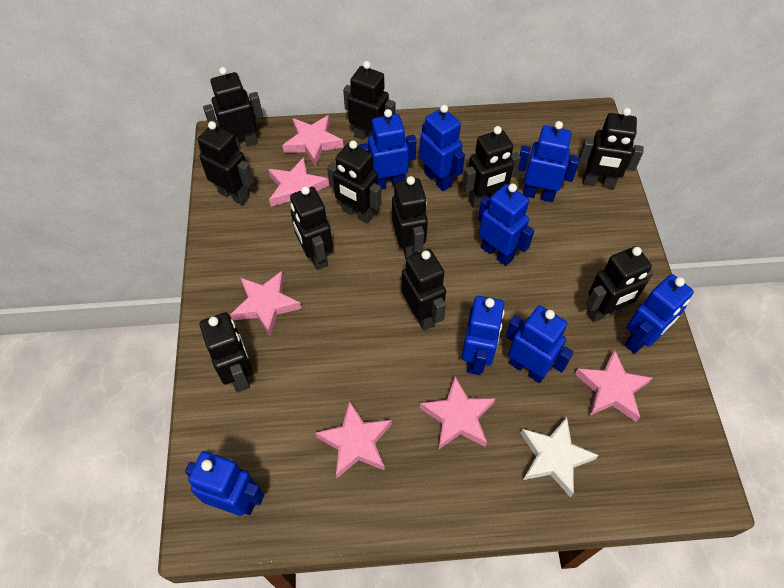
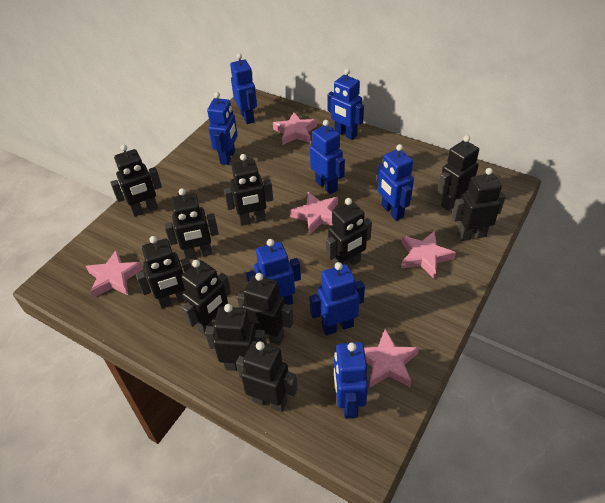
pink star: [230,271,302,336] [268,157,329,207] [282,115,344,166] [315,400,391,478] [420,377,495,450] [575,349,652,422] = 6 -> [86,249,143,298] [273,112,317,145] [290,192,338,234] [364,329,419,388] [401,231,456,279] = 5
white star: [520,417,599,497] = 1 -> none = 0

